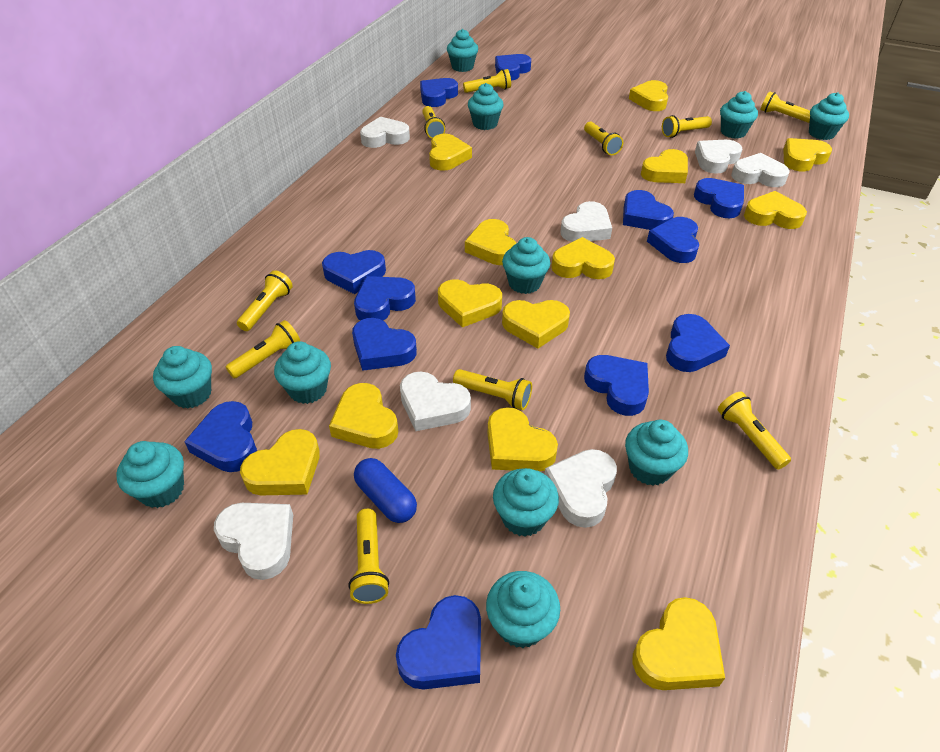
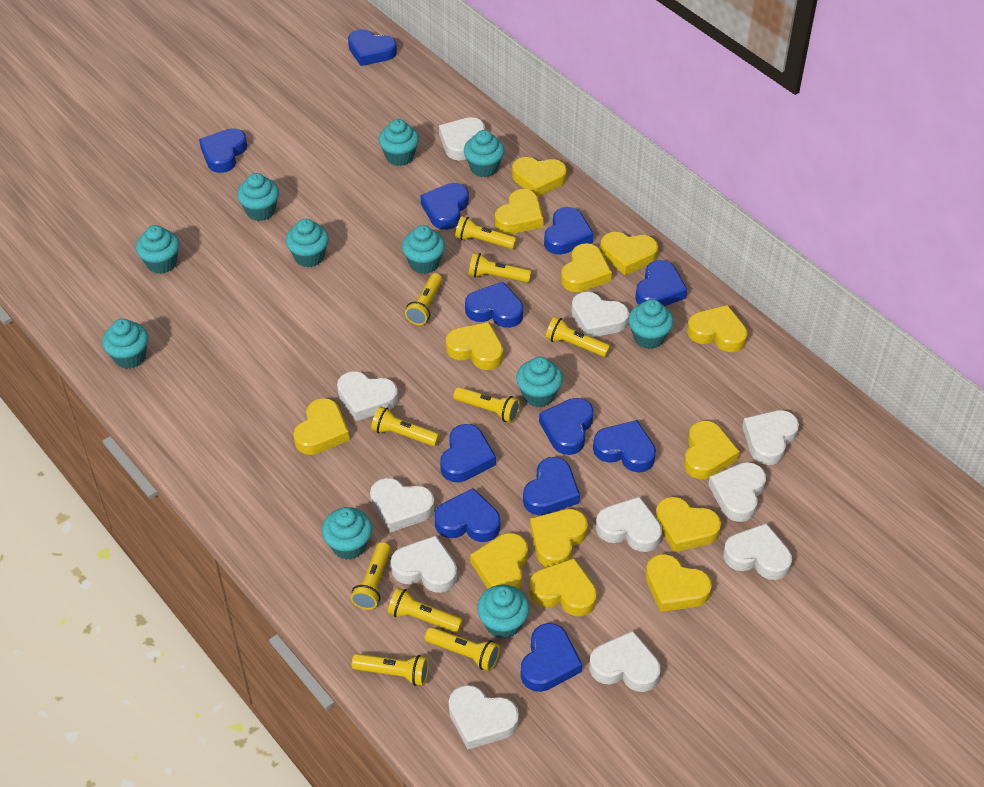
blue capsule: [354,458,417,523] = 1 -> none = 0
white heart: [214,503,293,580] [360,116,410,148] [400,372,471,431] [545,449,617,528] [561,201,612,242] [695,140,742,174] [731,153,790,187] = 7 -> [337,371,398,421] [370,478,435,533] [391,535,457,593] [439,117,485,160] [449,685,519,749] [571,292,629,337] [589,631,661,692] [596,496,662,552] [708,462,766,522] [723,523,792,580] [742,410,799,465] = 11

